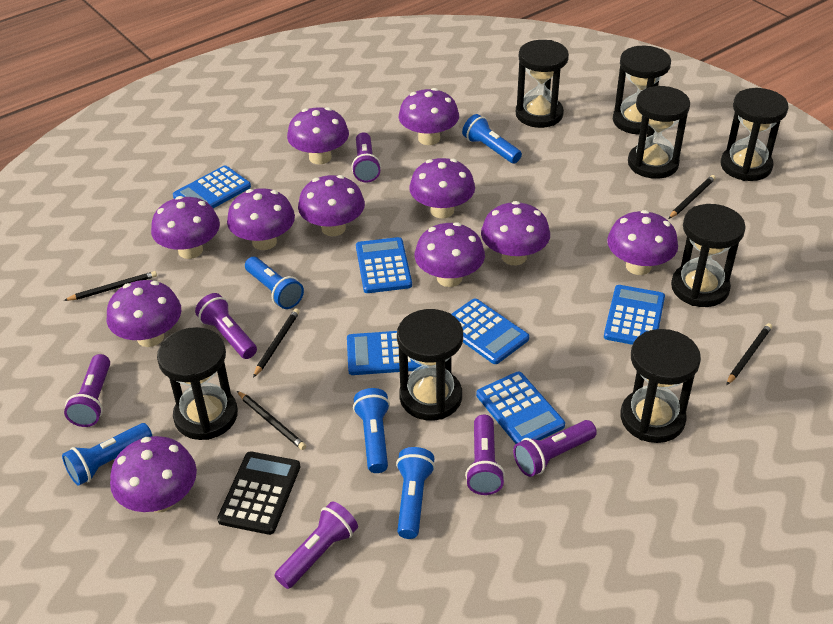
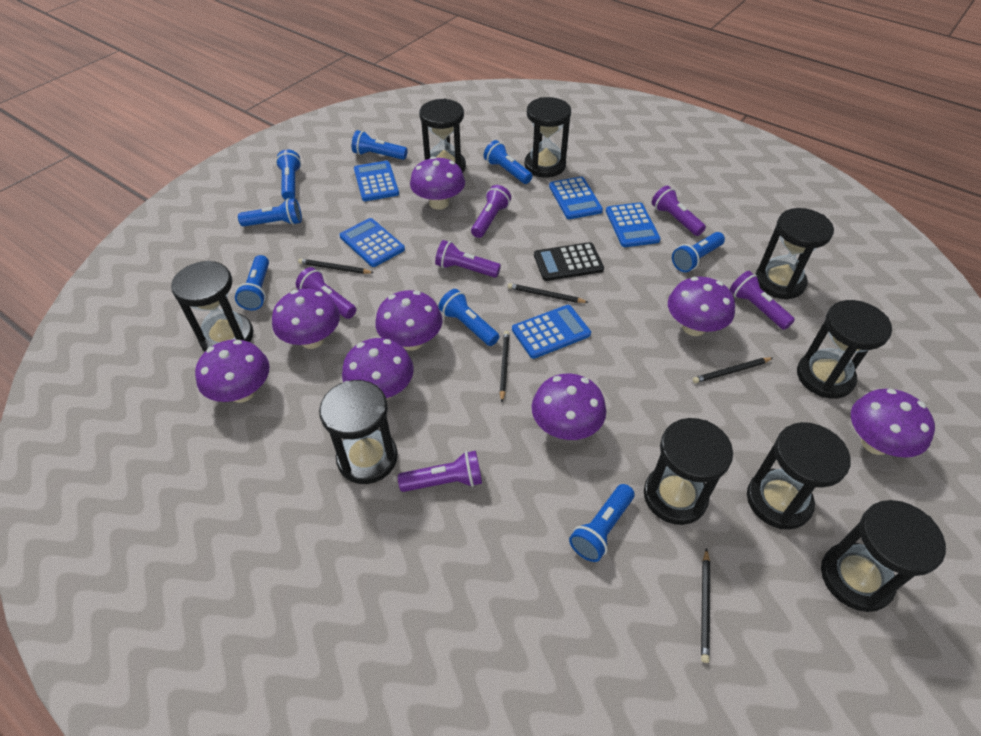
black hourglass: [157,327,238,440] [397,309,463,420] [516,40,569,128] [613,46,671,134] [621,329,701,443] [628,85,690,179] [671,204,746,307] [721,88,789,181] = 8 -> [171,261,254,351] [319,380,398,484] [419,99,466,173] [525,97,571,178] [644,418,733,525] [747,422,851,530] [755,208,834,300] [797,300,892,399] [821,500,946,612] = 9
blue calculator: [173,166,251,208] [347,331,422,375] [356,237,412,293] [451,299,529,364] [476,372,565,444] [604,285,665,345] = 6 -> [339,218,405,267] [354,161,399,201] [512,305,591,359] [549,177,603,219] [606,203,661,247] = 5
blue flashlight: [62,423,152,486] [245,257,304,309] [353,388,390,473] [396,447,435,539] [462,114,522,163] = 5 -> [235,255,269,310] [238,198,302,227] [276,149,301,200] [352,130,408,160] [438,289,499,346] [484,140,532,184] [569,484,635,562] [672,232,725,272] = 8
purple mushroom: [107,280,181,347] [110,436,197,513] [151,196,220,259] [227,188,295,250] [287,107,349,164] [298,175,365,236] [399,88,459,145] [409,158,475,218] [415,222,485,287] [481,201,550,265] [607,210,678,275] = 11 -> [195,340,270,403] [272,289,340,349] [342,338,414,400] [375,290,442,351] [410,156,465,210] [532,374,606,440] [668,277,735,336] [851,389,935,458] = 8

